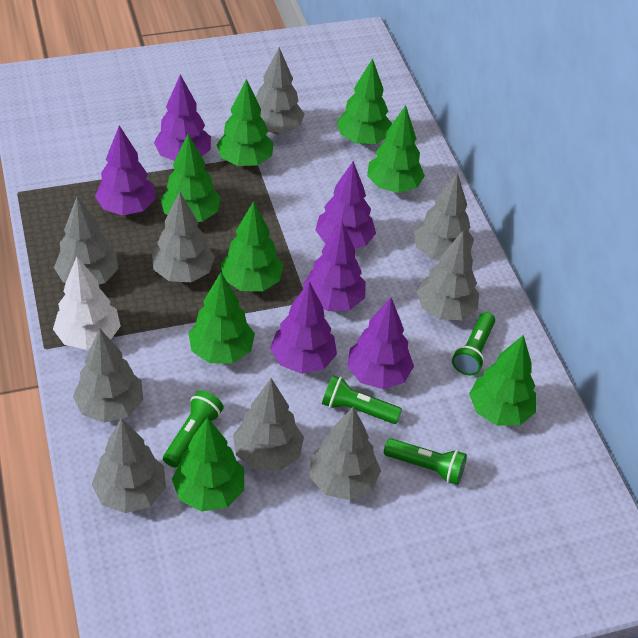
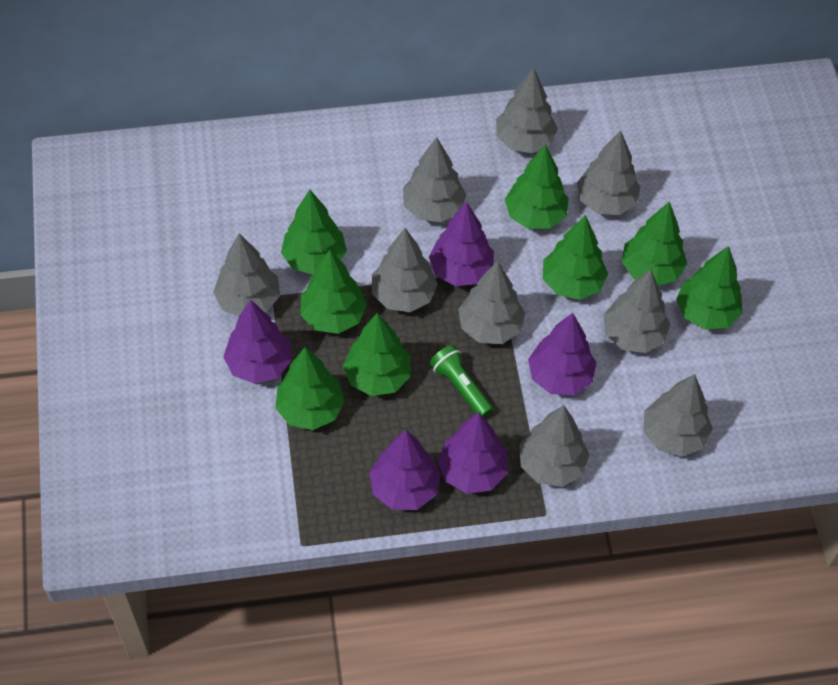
green flashlight: [163,390,224,468] [322,375,402,424] [384,438,467,485] [452,312,495,375] = 4 -> [430,345,493,418] = 1
purple tree: [95,126,156,216] [154,74,211,161] [270,281,337,374] [303,221,366,311] [315,161,376,248] [347,297,414,389] = 6 -> [223,300,292,384] [369,430,441,510] [429,202,494,286] [437,412,507,494] [528,313,597,395] = 5
white tree: [53,257,121,350] = 1 -> none = 0

